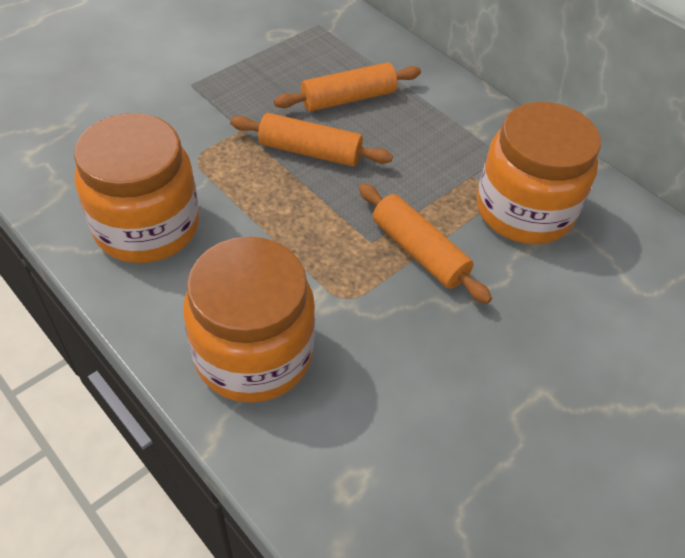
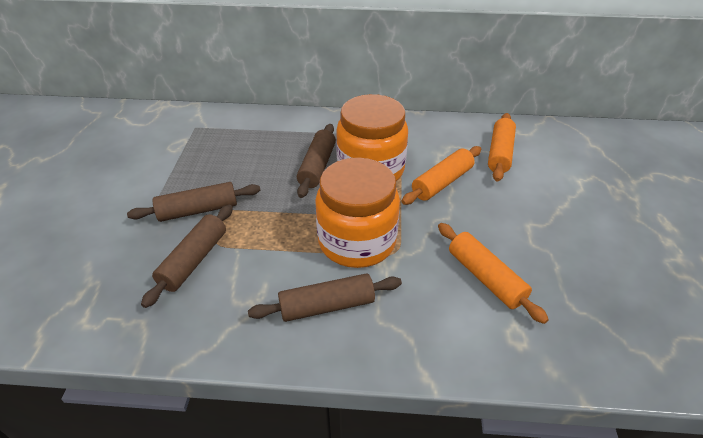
brown rolling pin: none = 0 -> [127,182,261,222] [141,205,233,308] [248,273,402,322] [297,124,336,198] = 4
orange jar: [74,113,199,263] [183,236,315,403] [477,102,601,244] = 3 -> [315,158,400,268] [336,94,408,181] = 2

